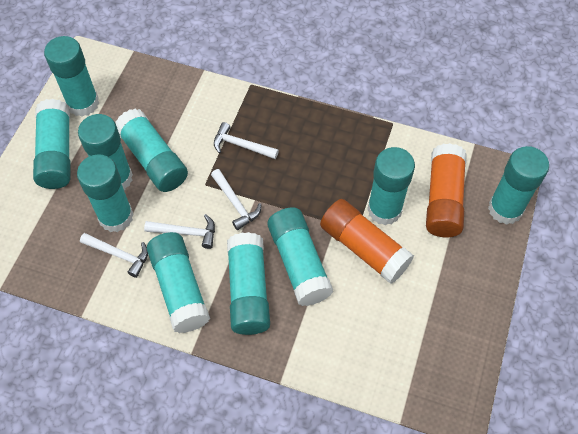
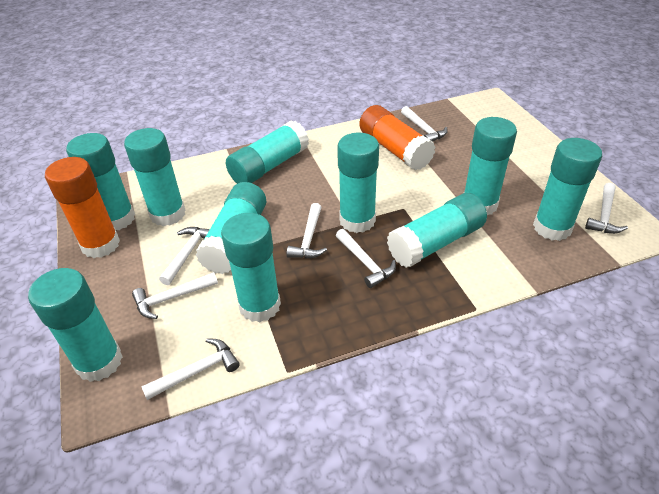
white hammer: [80,233,148,278] [144,214,215,249] [211,169,262,230] [214,122,279,159] = 4 -> [132,272,218,319] [141,338,240,400] [159,227,210,285] [287,203,327,258] [336,229,396,288] [401,106,447,142] [585,183,628,234] = 7

